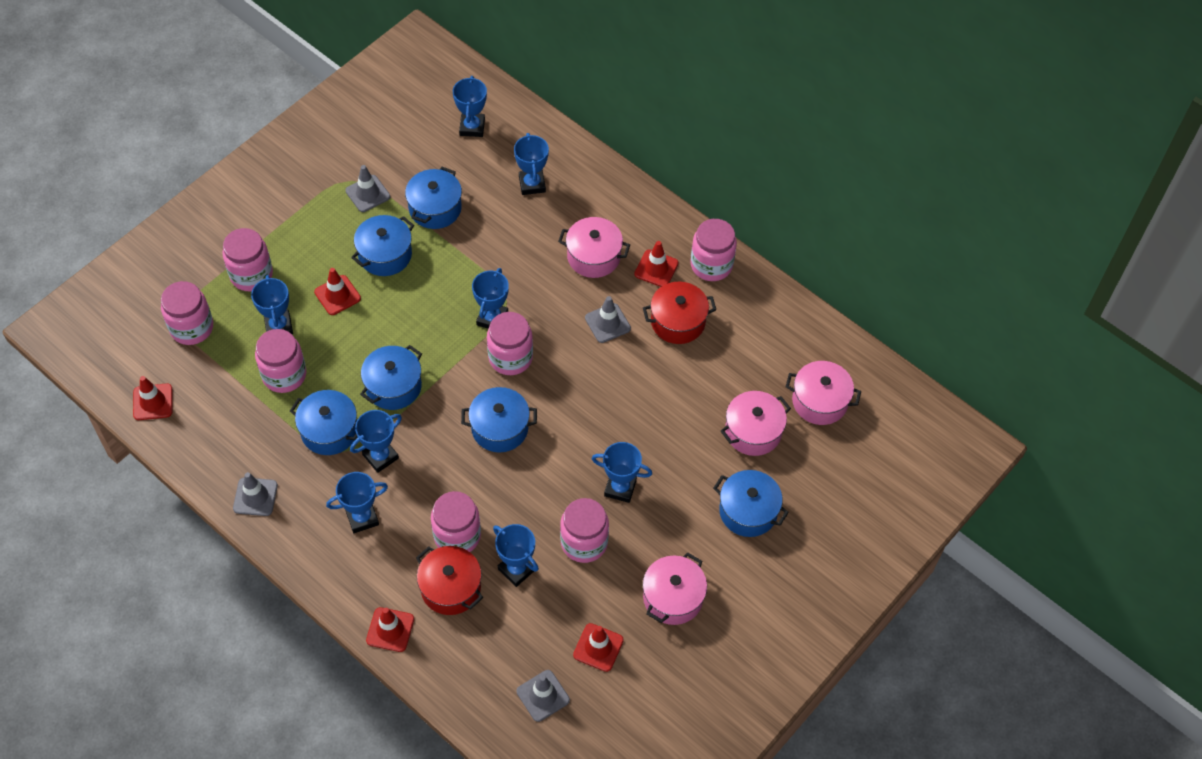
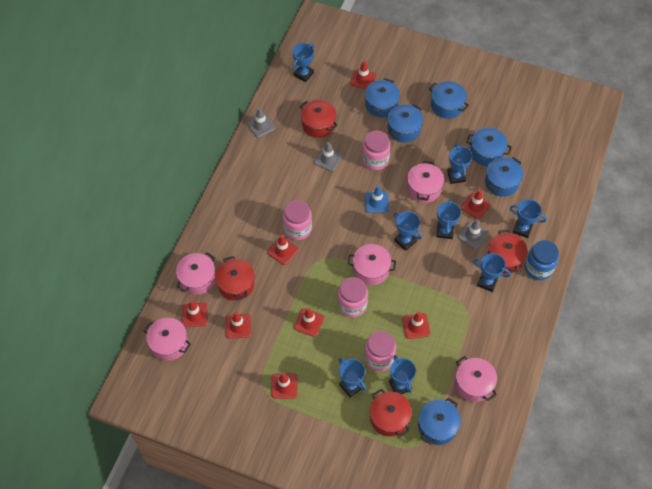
blue jar: none = 0 -> [525,240,559,280] = 1
blue traffic cone: none = 0 -> [365,186,389,213] = 1
grey traffic cone: [233,472,278,516] [345,165,390,212] [517,670,570,722] [585,296,631,343] = 4 -> [247,108,275,138] [314,142,343,171] [458,219,489,249] = 3
pink jar: [161,281,213,345] [222,228,273,291] [255,329,306,393] [431,491,481,552] [487,312,533,375] [560,498,609,563] [691,219,737,281] = 7 -> [283,200,312,240] [338,277,368,318] [362,131,390,170] [364,331,396,371] = 4
pink pot: [558,217,630,278] [643,552,707,625] [720,391,791,456] [786,361,861,425] = 4 -> [144,318,191,361] [176,252,215,295] [348,244,396,285] [407,161,444,203] [455,356,497,402] = 5
red pot: [416,546,483,615] [643,282,716,344] = 2 -> [215,256,254,301] [300,100,338,138] [370,389,412,437] [488,230,527,274] = 4
red traffic cone: [133,376,172,420] [314,268,361,315] [366,607,414,652] [573,623,624,672] [634,241,679,287] = 5 -> [182,300,208,327] [226,312,251,339] [267,235,299,265] [271,373,298,399] [294,308,324,337] [350,61,376,89] [402,312,430,339] [461,189,491,219] = 8

